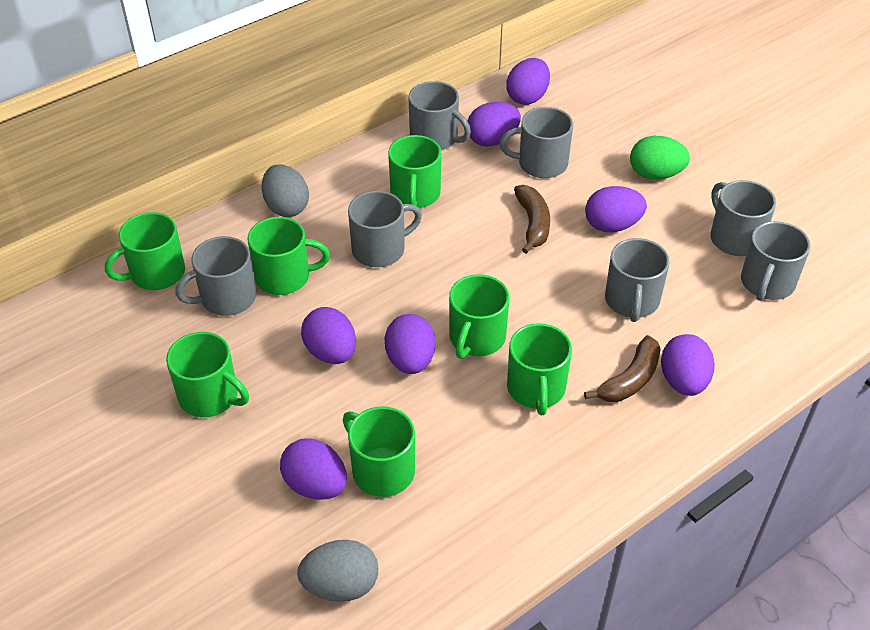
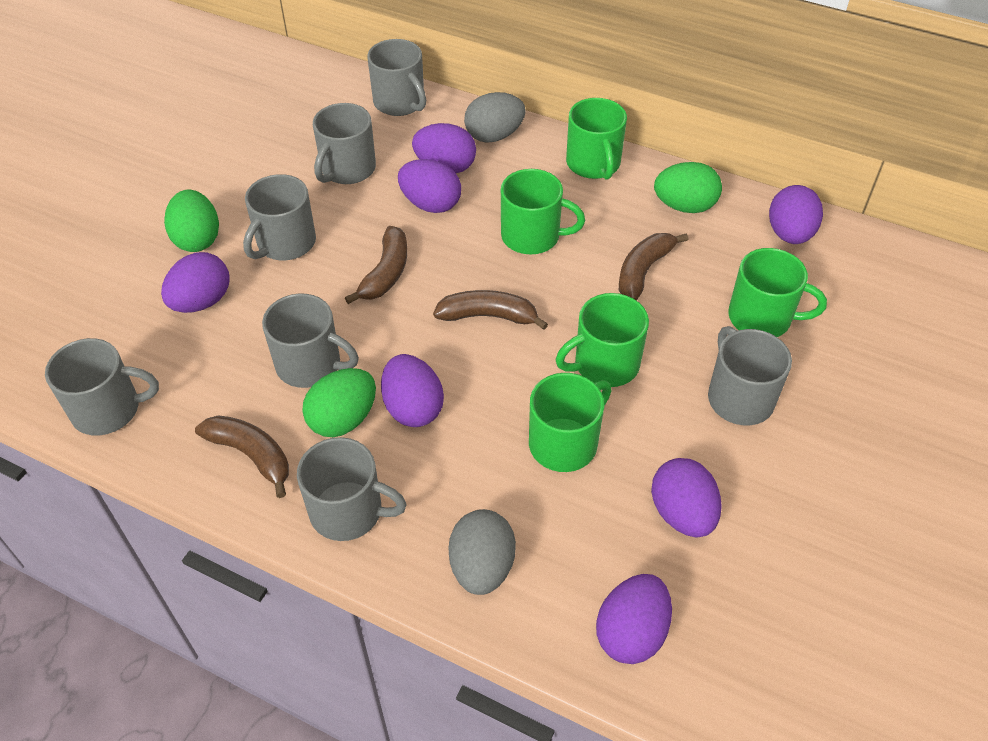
brown banana: [514,185,550,254] [584,335,661,402] = 2 -> [195,415,289,498] [345,226,407,304] [433,290,548,330] [619,233,689,301] = 4
green egg: [630,136,690,179] = 1 -> [164,189,219,252] [302,368,376,437] [654,162,722,213] = 3
green mug: [105,212,185,290] [166,332,249,417] [247,217,330,295] [343,406,415,497] [388,135,441,208] [449,274,510,359] [507,323,572,415] = 7 -> [501,169,585,255] [529,373,612,472] [556,293,649,387] [566,98,627,180] [728,248,827,337] = 5

